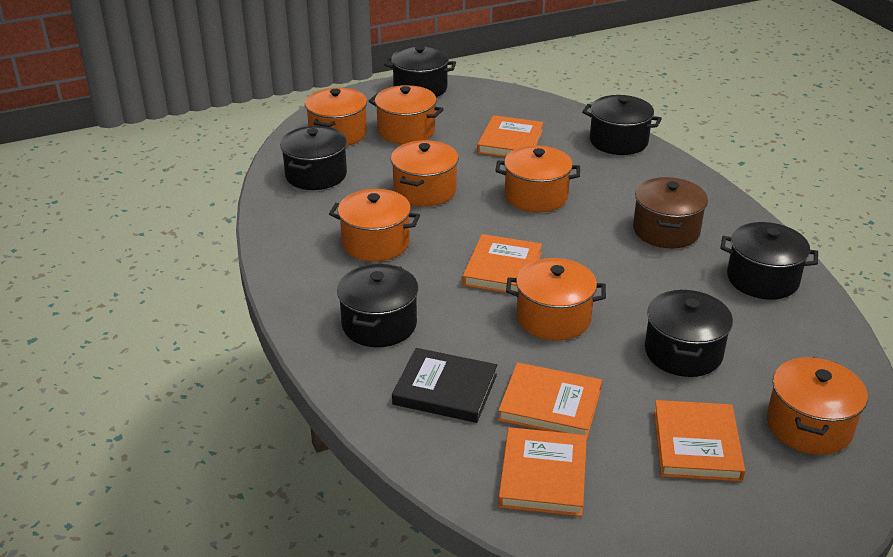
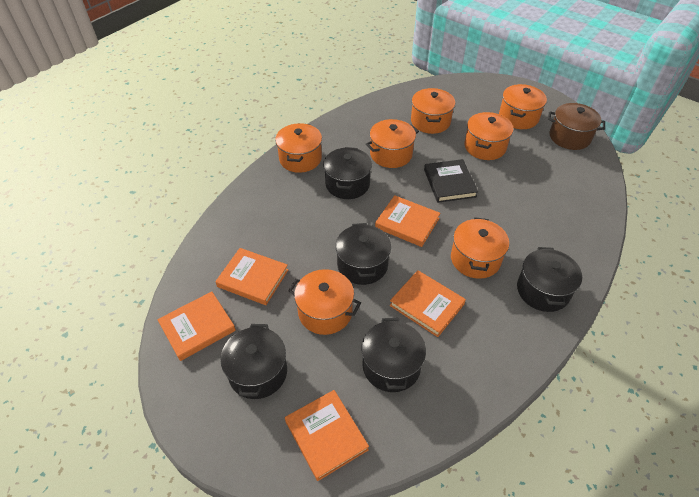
black pot: [280,126,347,190] [337,264,418,347] [384,46,456,97] [582,95,662,155] [645,290,733,377] [720,222,818,300] = 6 -> [220,324,287,399] [323,147,372,199] [335,223,391,285] [361,318,426,392] [517,247,582,312] = 5

